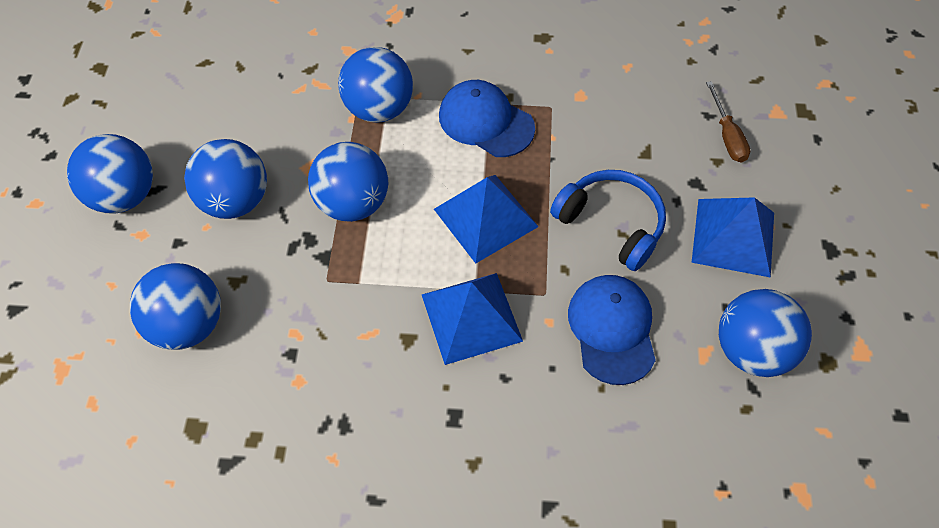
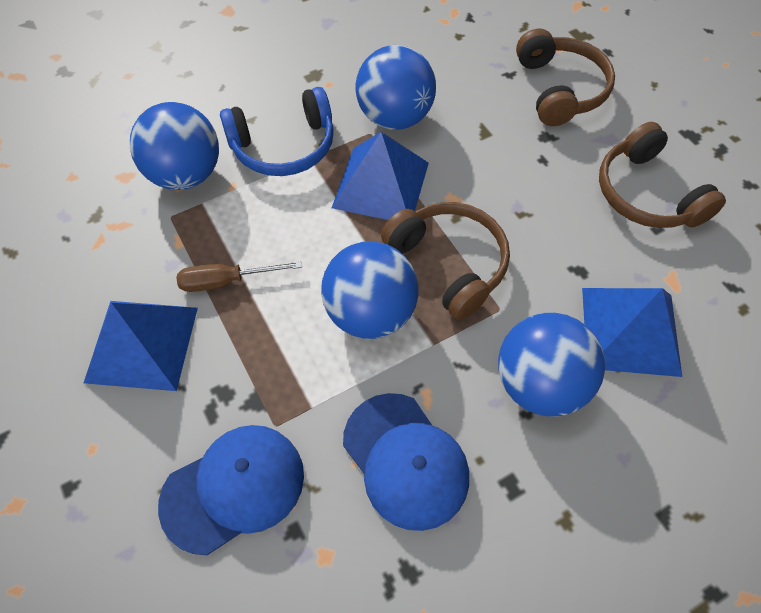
blue ball: [67,134,153,213] [130,263,221,350] [184,139,267,219] [308,142,388,222] [338,47,413,123] [719,289,812,377] = 6 -> [130,102,219,190] [321,241,419,339] [355,45,436,130] [498,313,605,416] = 4
brown headphones: none = 0 -> [381,202,510,320] [516,29,615,126] [599,122,726,228] = 3

